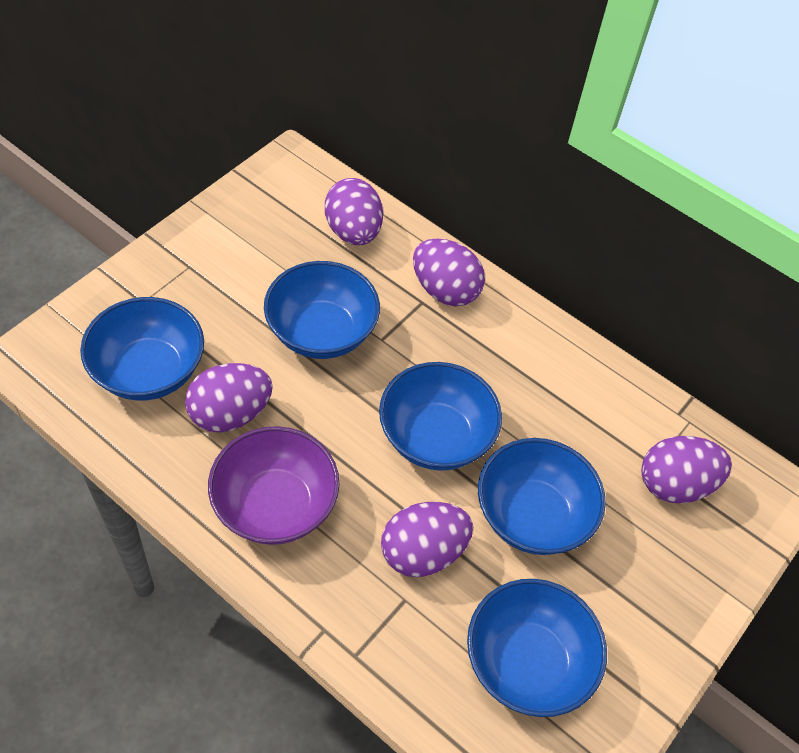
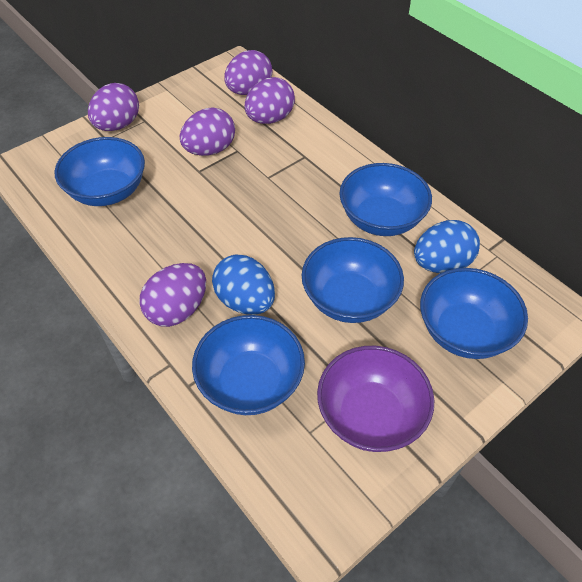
blue egg: none = 0 -> [212,255,275,315] [414,220,480,273] = 2

